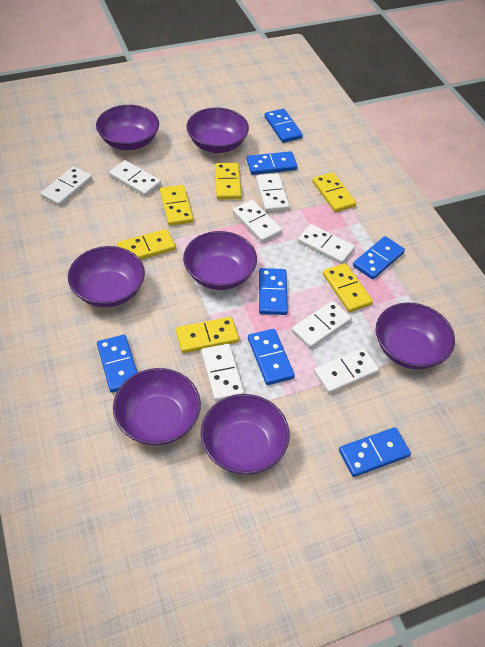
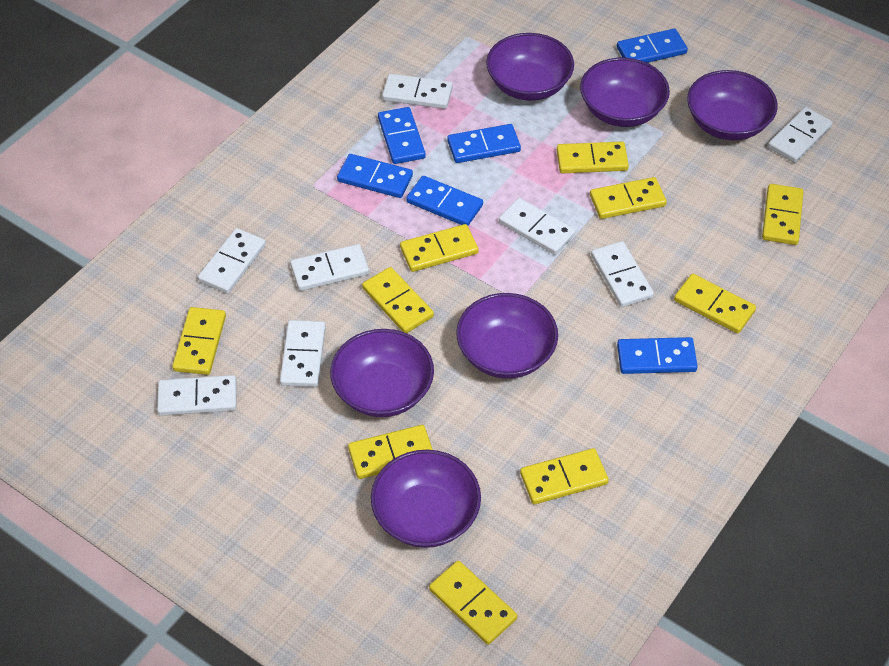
blue domino: [97,335,137,393] [247,151,297,175] [248,329,295,385] [259,268,288,315] [265,109,303,143] [339,427,411,477] [353,236,405,280] = 7 -> [337,154,413,198] [378,107,426,164] [406,176,483,226] [447,124,521,163] [617,29,688,63] [617,337,698,374] = 6
purple bowl: [68,246,145,308] [96,105,159,150] [113,368,201,445] [183,231,257,290] [186,107,249,153] [201,394,290,475] [376,302,455,369] = 7 -> [330,329,434,417] [371,450,481,548] [456,293,558,379] [486,33,574,101] [580,58,670,127] [687,70,778,140] = 6
yellow domino: [117,229,176,260] [160,185,194,226] [176,317,239,353] [215,163,242,200] [313,172,356,212] [323,263,373,312] = 6 -> [172,307,226,375] [348,425,433,479] [362,267,434,333] [400,224,479,272] [429,560,517,645] [520,448,609,504] [557,142,629,173] [590,177,667,219] [674,274,756,334] [762,184,804,245] = 10

